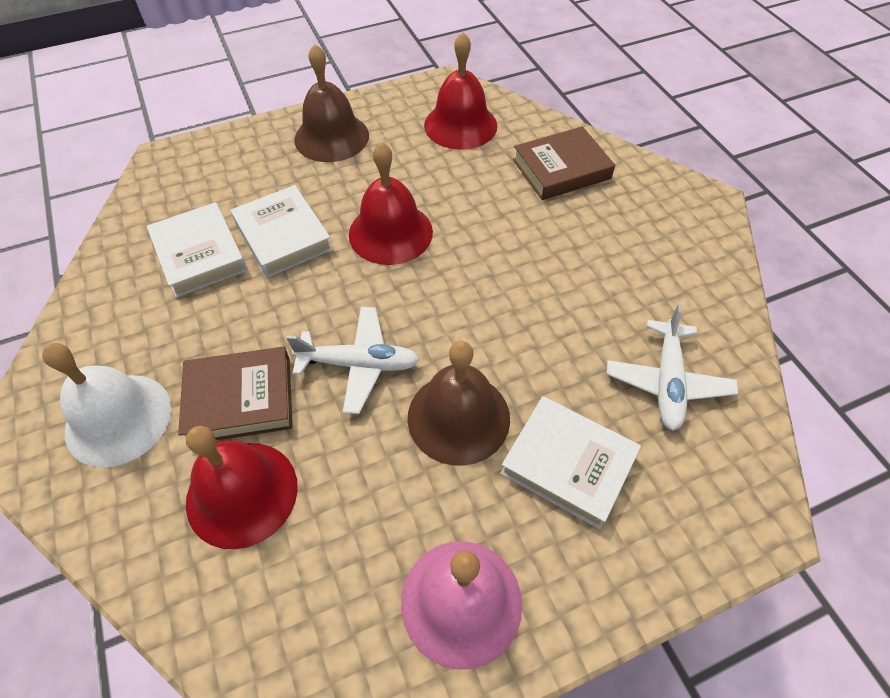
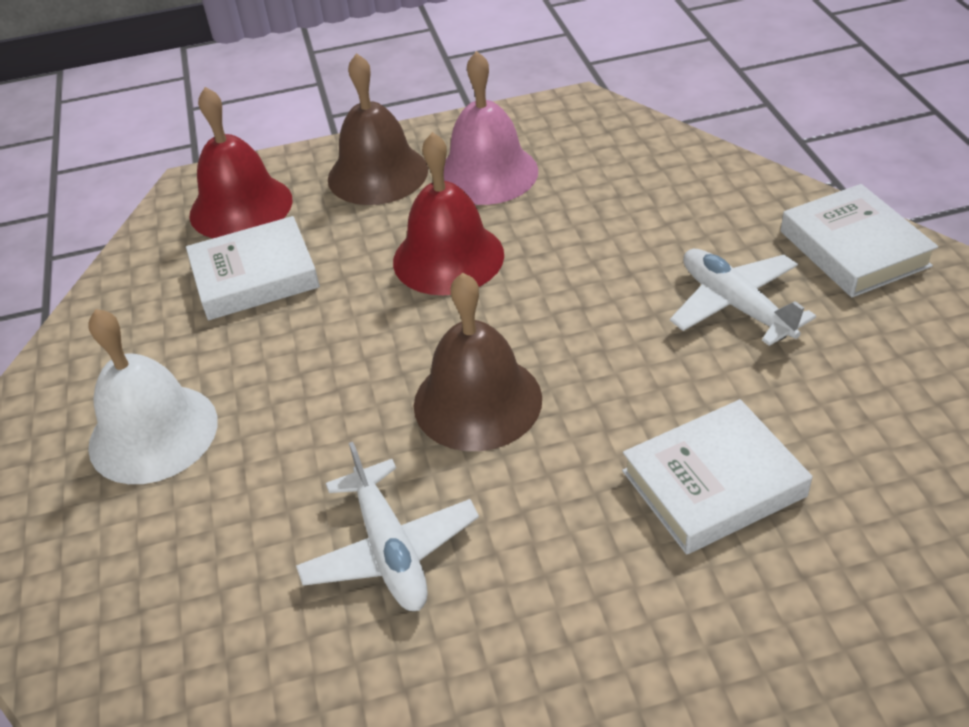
brown book: [178,347,292,445] [513,126,615,200] = 2 -> none = 0
red bell: [186,426,298,549] [349,142,433,265] [424,32,497,150] = 3 -> [190,87,293,238] [393,132,504,295] = 2

